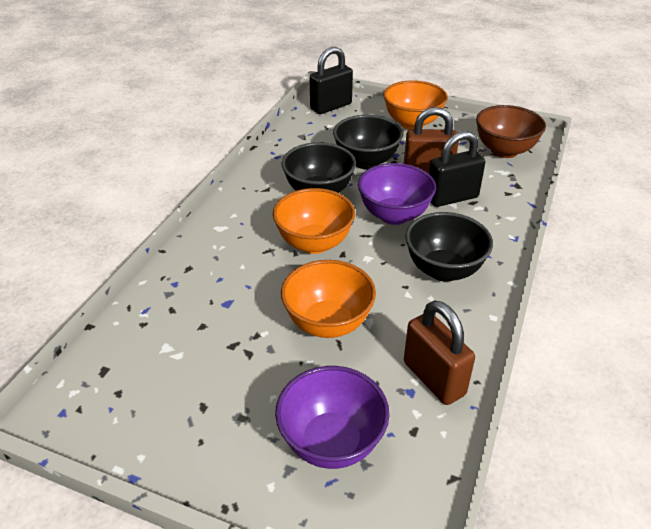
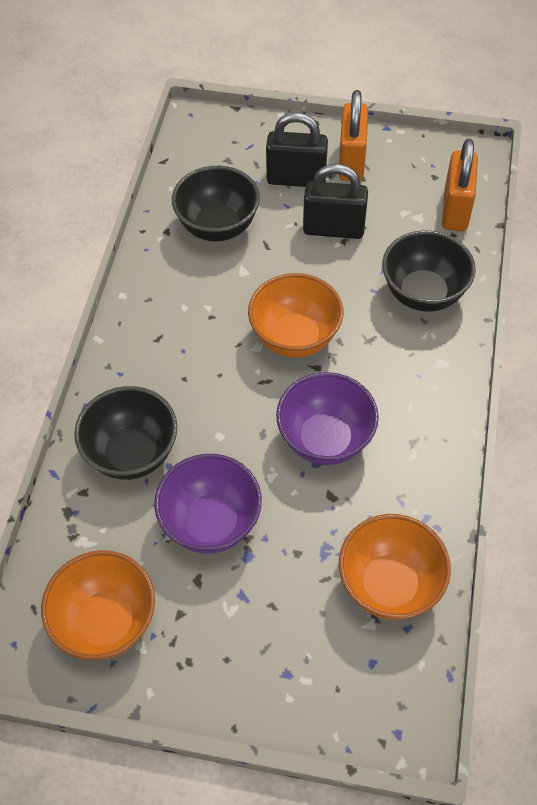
brown bowl: [476,105,546,158] = 1 -> none = 0
brown padlock: [404,107,459,174] [404,300,475,405] = 2 -> none = 0
orange padlock: none = 0 -> [338,90,368,181] [442,139,478,231] = 2

